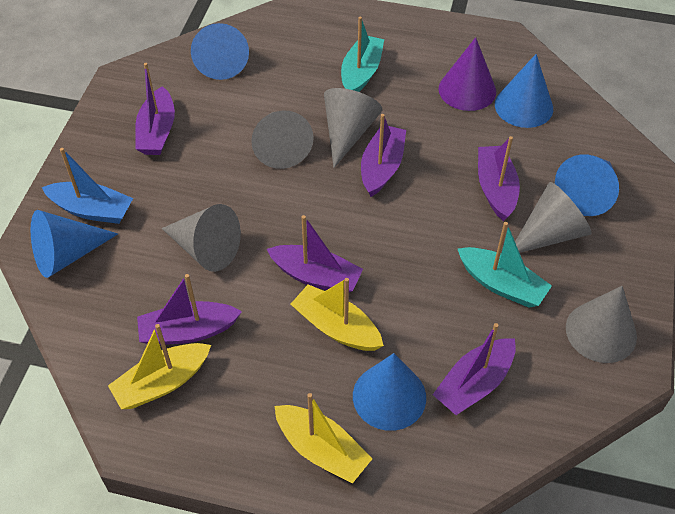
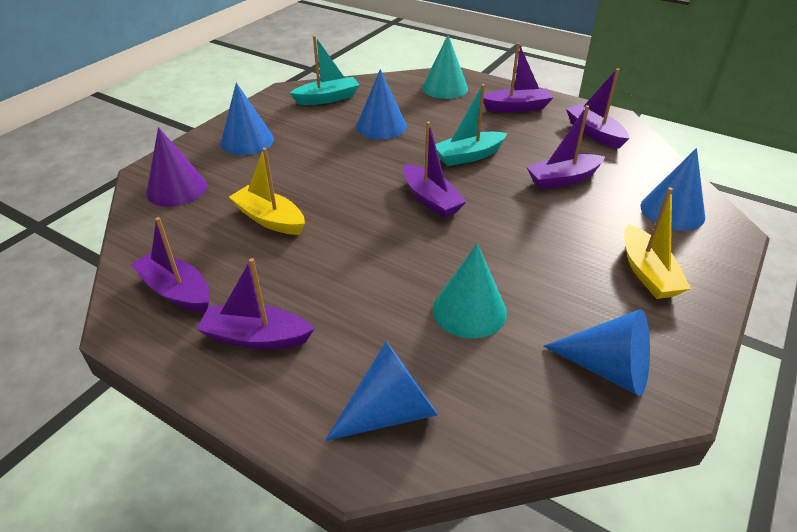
blue boat: [42,148,133,224] = 1 -> none = 0
grey cone: [162,204,241,272] [251,110,314,169] [324,88,382,168] [515,182,592,253] [566,286,637,363] = 5 -> none = 0
turquoise cone: none = 0 -> [422,35,468,99] [433,243,507,339] = 2
yellow boat: [108,324,211,409] [275,393,372,484] [291,278,384,351] = 3 -> [229,148,305,235] [624,187,691,299] = 2

